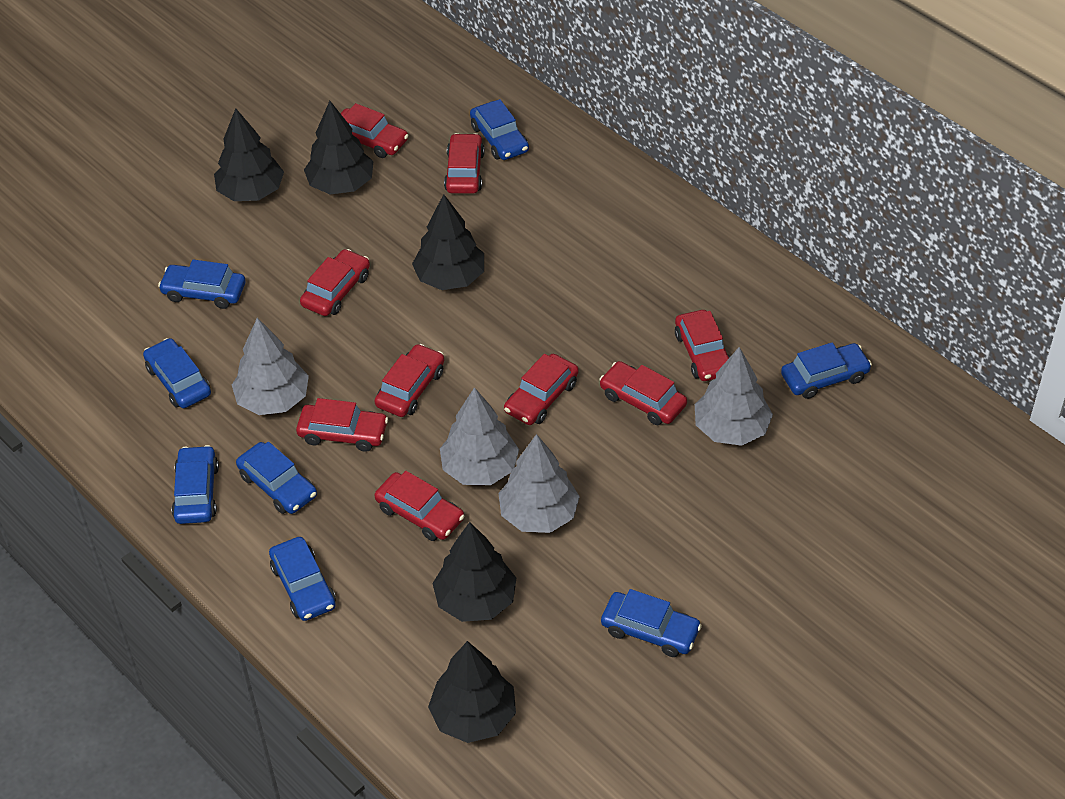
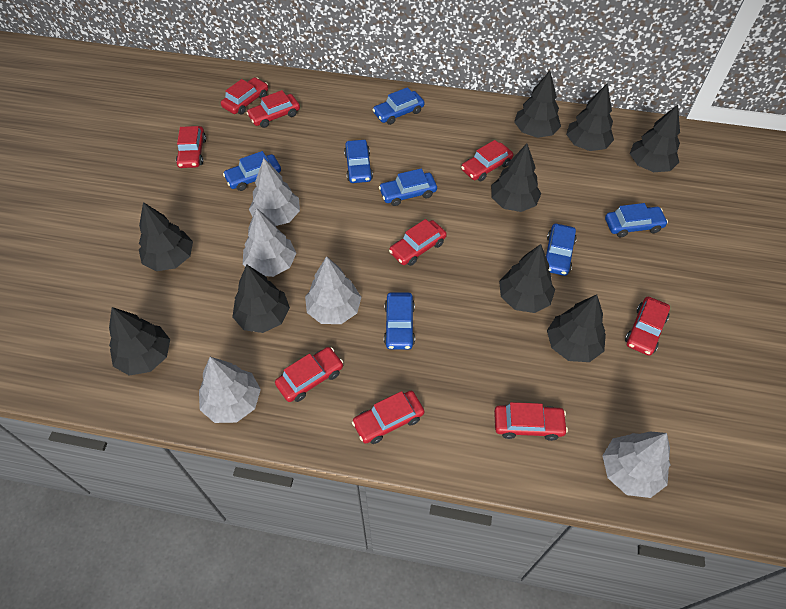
black tree: [214,108,284,201] [304,101,374,194] [412,194,484,290] [428,641,516,743] [432,522,516,622] = 5 -> [109,307,170,375] [139,202,193,271] [232,264,290,333] [491,144,541,212] [499,244,555,313] [514,71,561,138] [547,294,606,362] [566,84,614,151] [630,105,680,172] = 9
blue car: [143,338,211,408] [158,260,246,309] [172,445,219,524] [236,442,317,514] [269,537,336,621] [470,99,529,160] [601,589,702,657] [781,342,872,399] = 8 -> [223,151,281,191] [344,140,373,183] [373,87,424,125] [379,168,437,206] [384,292,415,350] [546,224,577,276] [605,203,668,237] = 7
grey tree: [232,318,309,415] [440,387,519,485] [498,434,580,533] [695,347,773,446] = 4 -> [199,357,261,423] [243,208,296,277] [249,158,300,226] [305,256,361,324] [603,431,670,498] = 5

